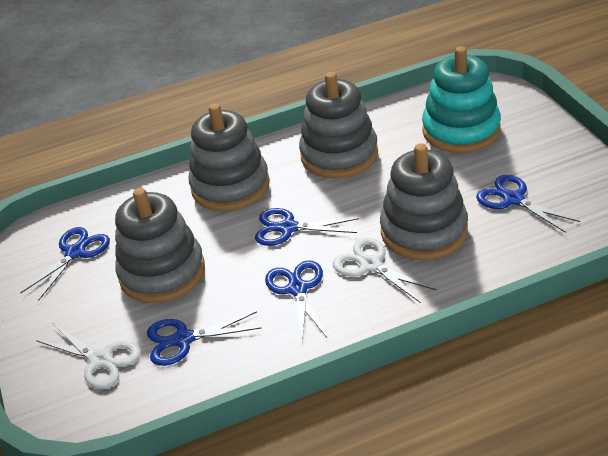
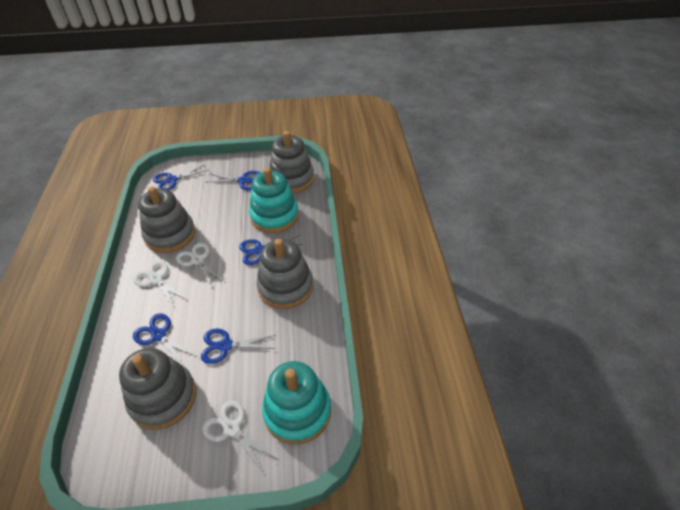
turquoise stacking toy: [422,46,501,153] = 1 -> [249,168,299,233] [262,361,331,445] = 2
white scissors: [36,324,141,389] [332,238,437,303] = 2 -> [133,261,187,307] [176,243,226,290] [202,400,279,474] = 3

